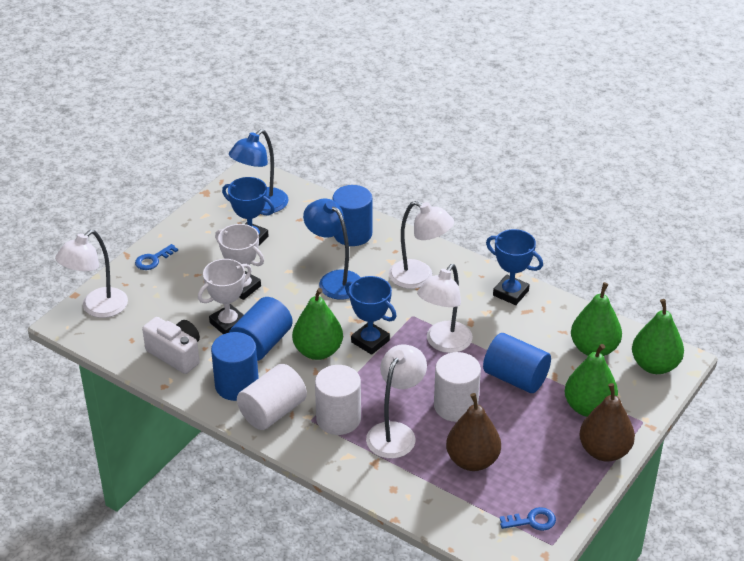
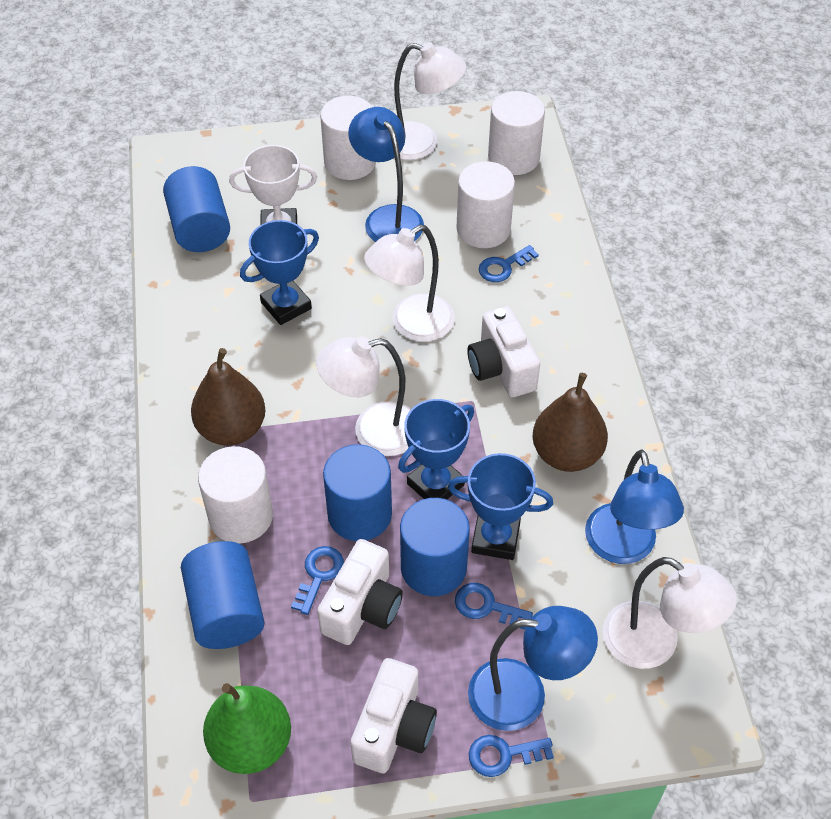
blue key: [135,244,178,270] [500,507,556,531] = 2 -> [291,546,344,615] [455,583,533,629] [469,735,554,777] [479,245,539,282] = 4
blue lamp: [229,129,289,213] [303,199,361,300] = 2 -> [348,107,424,242] [468,606,598,731] [585,449,684,564] = 3
green pear: [292,288,343,360] [565,344,618,417] [571,282,622,356] [632,299,684,374] = 4 -> [203,683,291,774] = 1
white camera: [142,317,200,374] = 1 -> [317,539,403,645] [351,658,437,773] [468,306,540,397] = 3
white cylinder: [237,364,307,430] [315,365,361,435] [434,352,481,422] = 3 -> [198,446,273,544] [320,96,376,180] [456,161,515,248] [488,91,545,175] = 4
white trophy: [198,259,252,334] [215,224,264,300] = 2 -> [229,145,317,225] = 1

